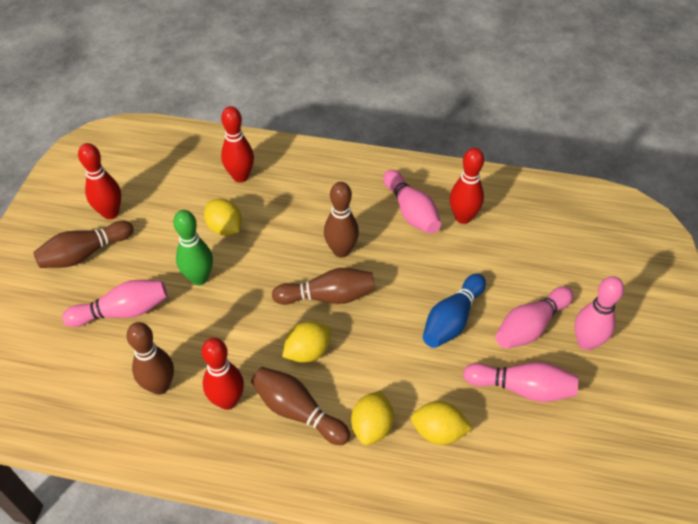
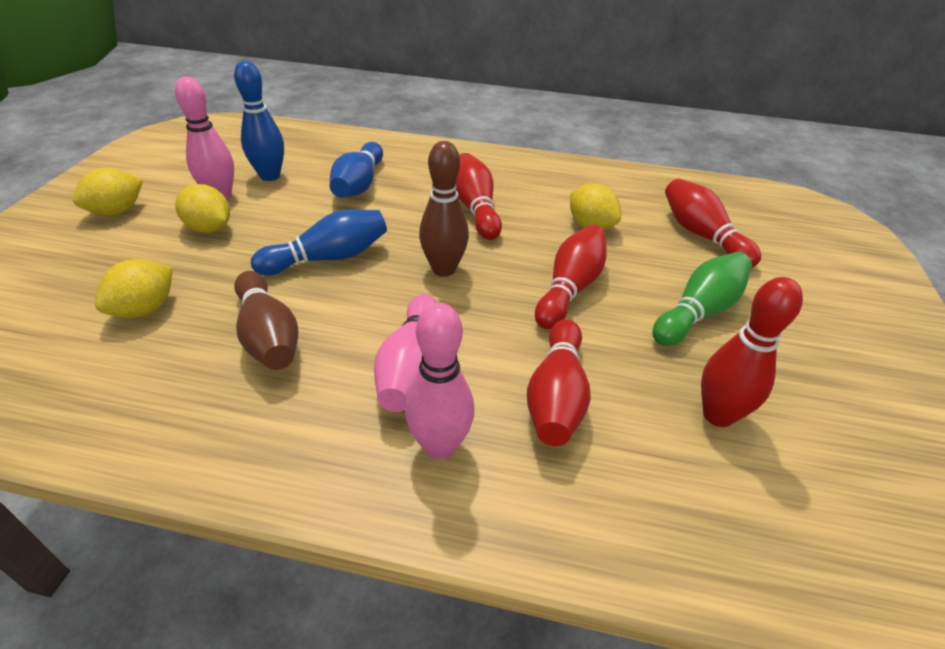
blue bowling pin: [423,274,486,348] = 1 -> [234,61,284,181] [251,210,387,275] [330,142,383,198] = 3
brown bowling pin: [33,221,134,268] [126,322,174,395] [251,367,350,445] [272,268,375,305] [324,182,359,258] = 5 -> [234,271,298,370] [419,141,469,277] = 2
pink bowling pin: [62,280,167,327] [383,170,441,234] [463,362,578,402] [495,286,574,349] [575,276,624,350] = 5 -> [175,77,234,200] [374,294,437,412] [405,303,474,460] = 3
red bowling pin: [78,143,121,219] [202,338,244,410] [221,106,254,183] [450,148,484,224] = 4 -> [456,153,502,240] [527,319,591,446] [535,225,607,329] [665,179,761,268] [701,277,803,427] = 5

